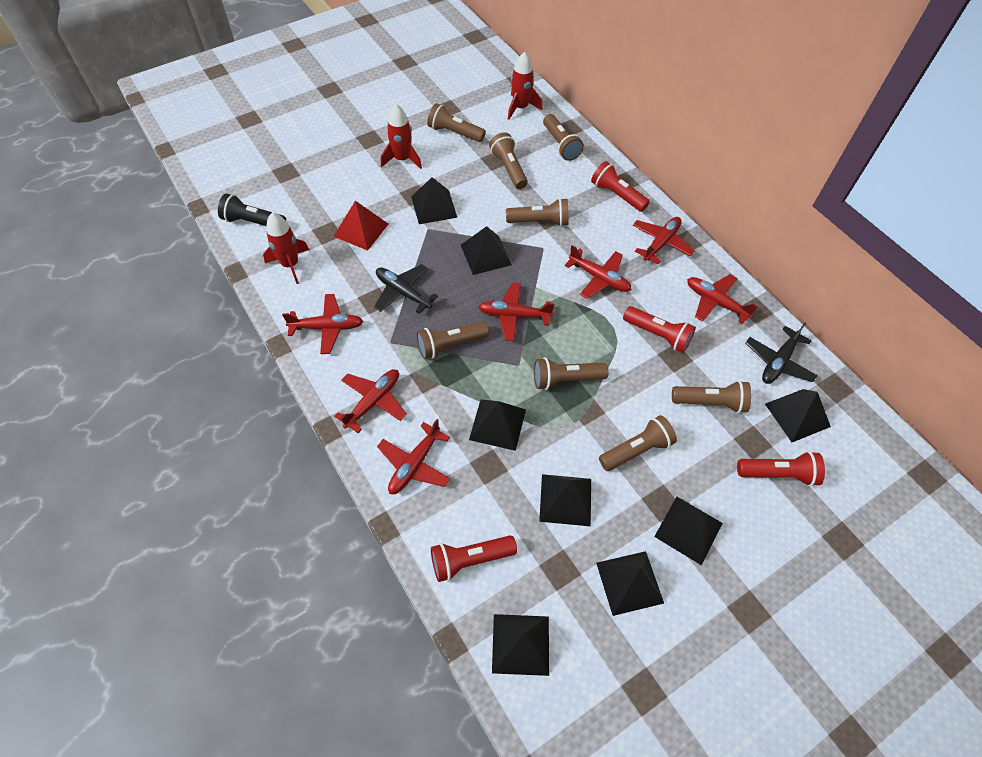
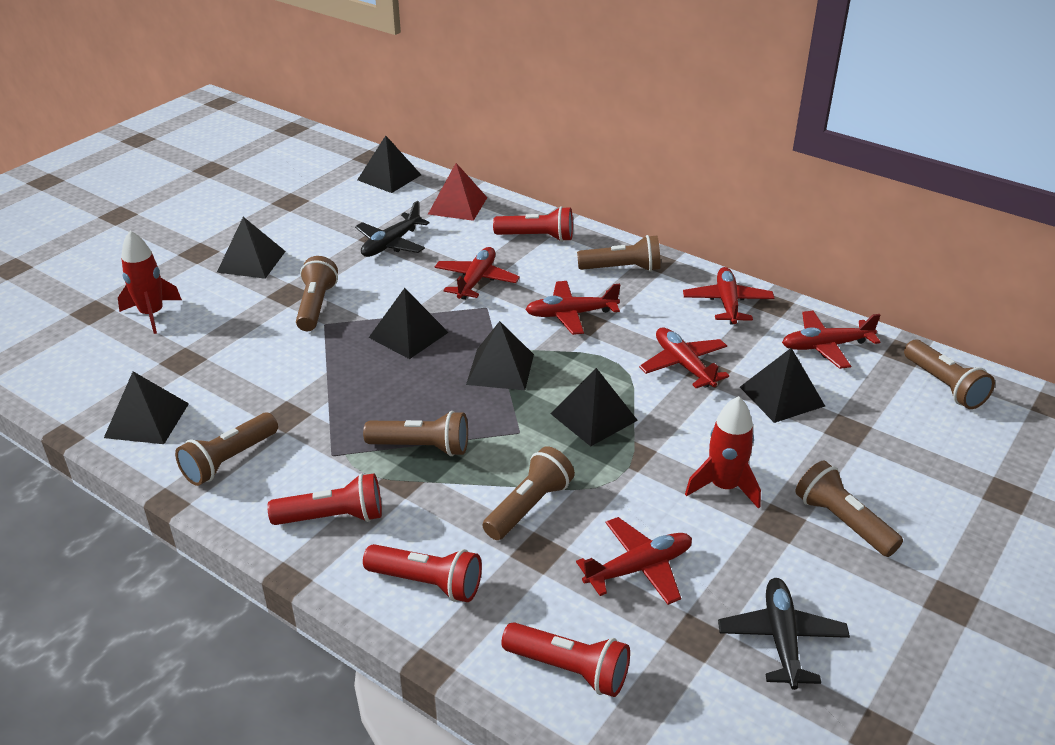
black flashlight: [218,194,286,226] = 1 -> none = 0
black pyramid: [411,177,457,224] [461,226,512,275] [469,399,526,451] [492,614,549,676] [539,474,591,526] [596,551,664,616] [654,497,723,565] [765,389,831,442] = 8 -> [104,371,189,444] [217,217,286,279] [357,136,421,193] [369,288,449,359] [466,321,534,390] [550,368,638,446] [740,348,825,423] = 7
brown flashlight: [416,321,489,359] [427,103,486,142] [489,133,528,189] [506,198,569,226] [534,357,609,390] [543,114,584,161] [599,415,677,471] [672,380,751,413] = 8 -> [175,413,278,486] [296,256,338,331] [363,411,468,456] [482,446,575,540] [577,235,661,272] [796,461,903,557] [904,340,995,409] = 7
red plane: [282,294,363,354] [334,369,407,433] [377,419,450,494] [478,282,554,341] [565,245,631,299] [633,217,695,264] [687,274,758,324] = 7 -> [435,247,520,300] [525,281,620,335] [576,517,692,605] [639,327,729,388] [683,267,774,324] [782,311,881,369] = 6
red rocket: [263,212,309,284] [381,104,422,169] [508,52,542,120] = 3 -> [118,231,182,334] [685,396,761,509] = 2

